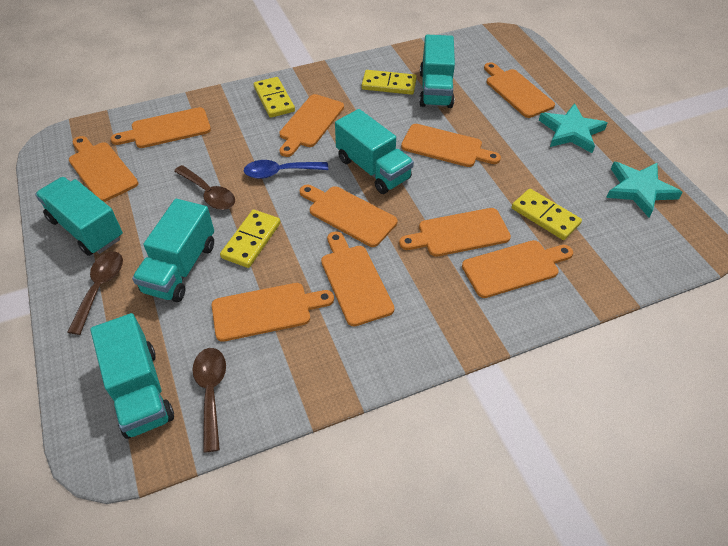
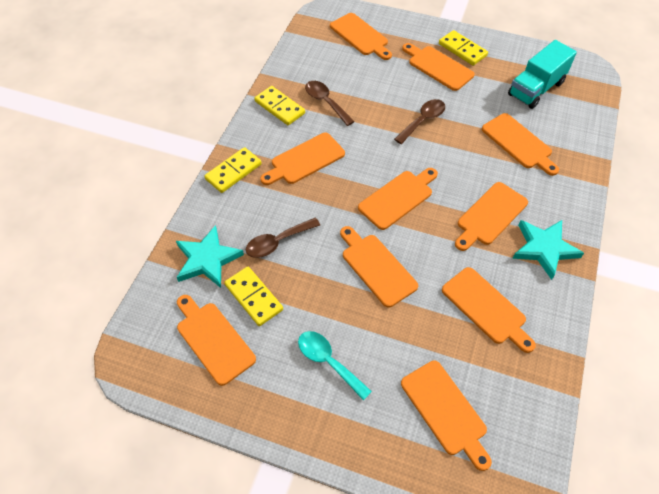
blue spoon: [244,160,328,179] = 1 -> none = 0
turquoise spoon: none = 0 -> [298,331,372,400] = 1
turquoise truck: [35,177,123,256] [90,313,174,439] [132,199,214,302] [335,109,414,194] [419,35,455,108] = 5 -> [508,40,577,109] = 1

